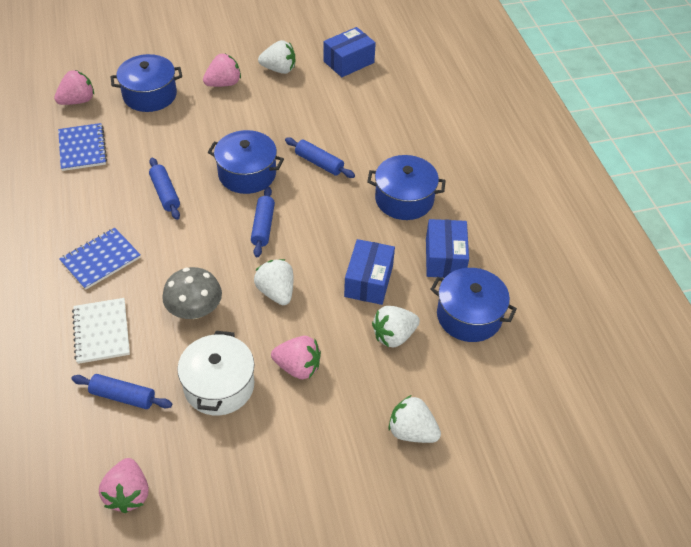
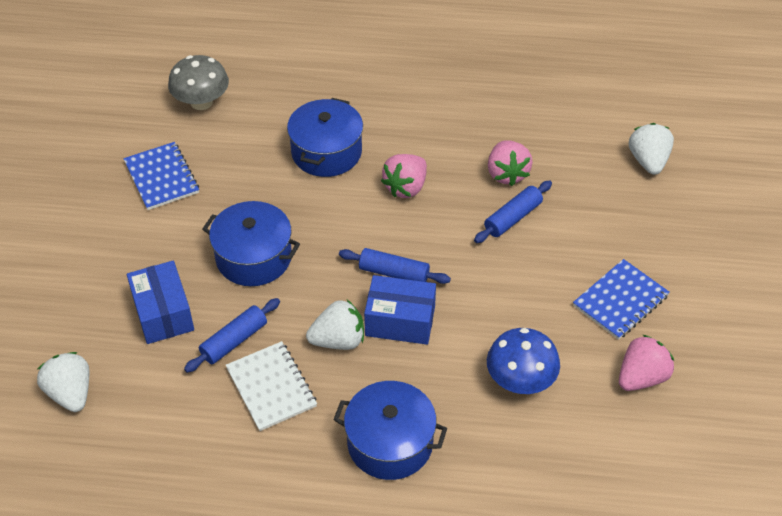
blue box: [323,27,376,77] [344,239,395,305] [426,219,469,278] = 3 -> [127,261,194,344] [364,275,436,345] = 2
blue mushroom: none = 0 -> [487,328,560,394] = 1
blue pot: [111,54,182,112] [208,130,284,194] [367,155,446,220] [430,268,517,342] = 4 -> [202,201,300,286] [287,98,363,177] [333,381,447,480] = 3
blue rolling pin: [71,374,172,409] [149,157,180,220] [251,187,275,257] [285,137,355,178] = 4 -> [184,298,280,373] [339,248,451,284] [474,181,552,243] = 3
pink strawberry: [54,70,94,105] [99,458,149,513] [203,54,241,87] [271,336,321,379] = 4 -> [381,154,427,198] [488,140,533,186] [619,335,674,391] = 3
white pot: [177,331,254,416] = 1 -> none = 0
white strawberry: [254,259,293,305] [258,40,295,74] [372,306,420,348] [388,395,441,443] = 4 -> [37,352,89,412] [306,300,364,350] [629,123,674,175] = 3

